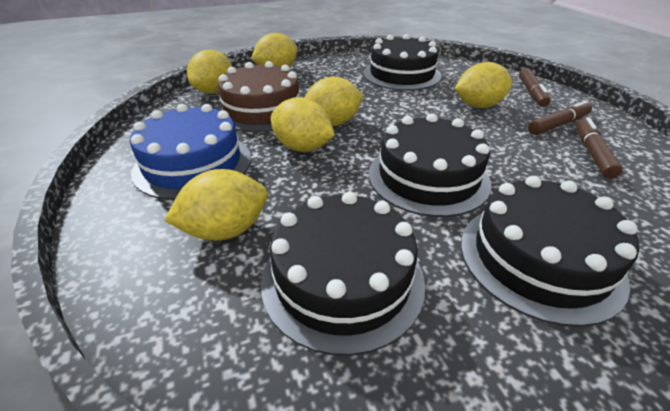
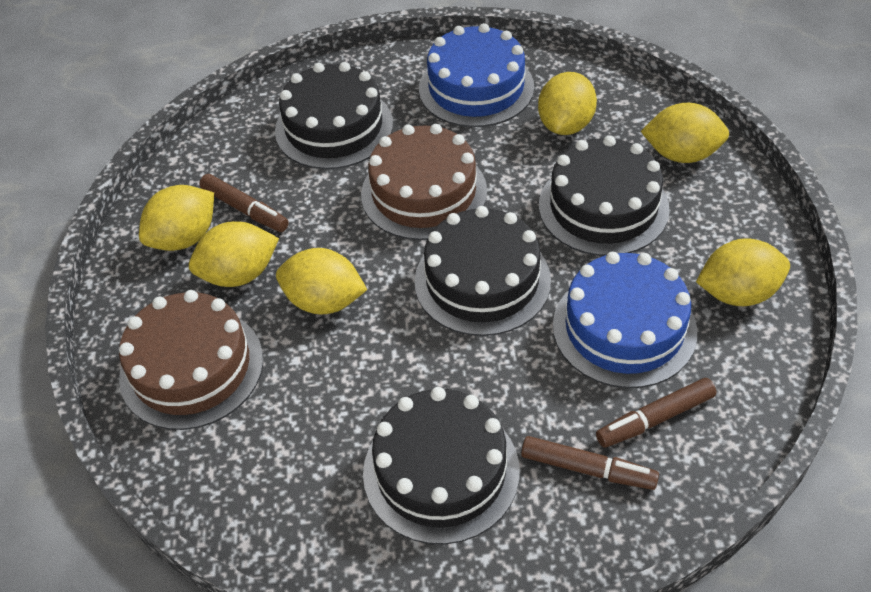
blue cake: [130,104,251,200] = 1 -> [419,23,534,127] [553,252,697,388] = 2
brown cake: [216,61,300,132] = 1 -> [119,290,263,430] [361,124,487,240] = 2

